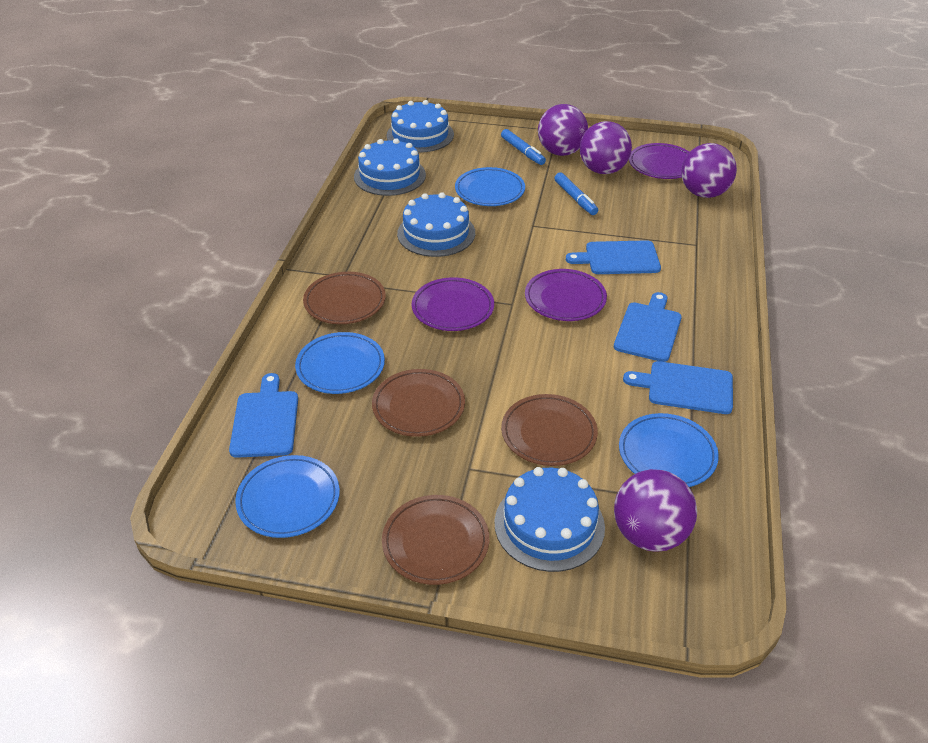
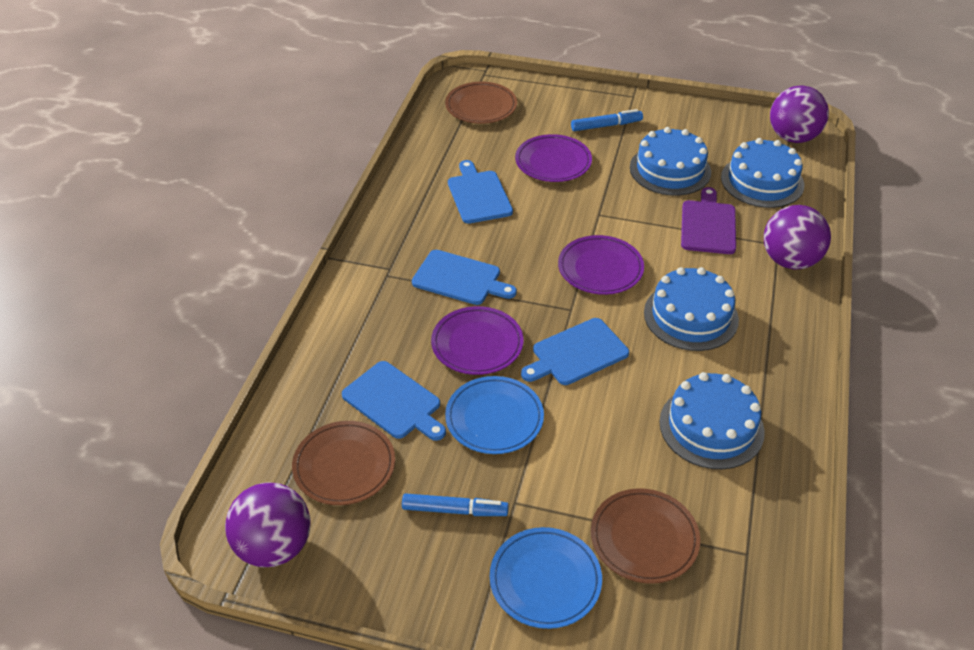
blue plate: [235,455,340,538] [295,332,385,394] [455,167,525,206] [619,413,719,487] = 4 -> [445,376,544,454] [490,527,602,629] = 2
brown plate: [303,272,386,324] [372,369,465,437] [382,495,489,585] [501,394,598,466] = 4 -> [292,421,395,505] [445,82,517,124] [591,488,700,584] = 3
purple ball: [538,104,588,156] [580,121,632,174] [614,469,697,552] [681,143,737,198] = 4 -> [225,482,310,567] [764,205,831,270] [770,85,829,143] = 3
purple cutting board: none = 0 -> [681,187,736,254] = 1

